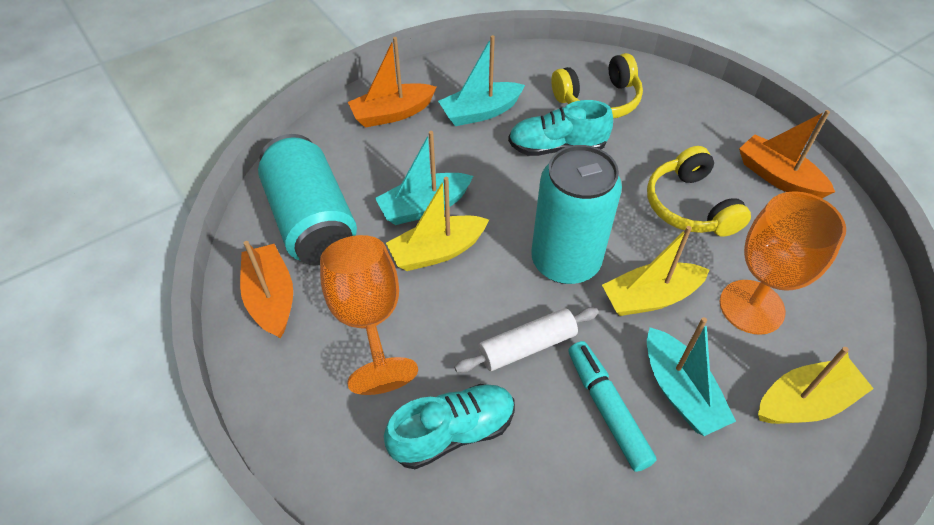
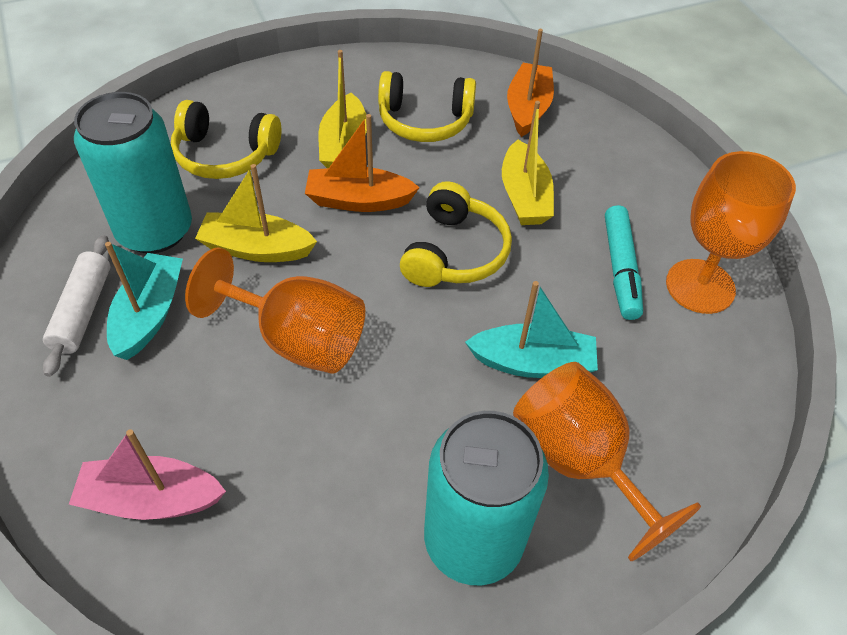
orange boat: [240,241,293,339] [348,37,437,128] [739,110,835,198] = 3 -> [305,114,420,212] [507,29,554,137] = 2
orange goblet: [320,235,418,395] [720,191,846,335] = 2 -> [185,248,365,374] [513,362,701,562] [666,151,796,314] = 3
pink boat: none = 0 -> [69,429,226,520] = 1
turquoise boat: [375,131,473,225] [438,35,525,126] [647,317,736,436] = 3 -> [105,242,183,360] [465,281,598,378] = 2
turquoise shoe: [384,384,515,469] [508,100,613,156] = 2 -> none = 0
yellow headphones: [551,53,643,119] [647,146,751,237] = 2 -> [171,100,281,179] [378,71,476,142] [400,181,512,287] = 3

